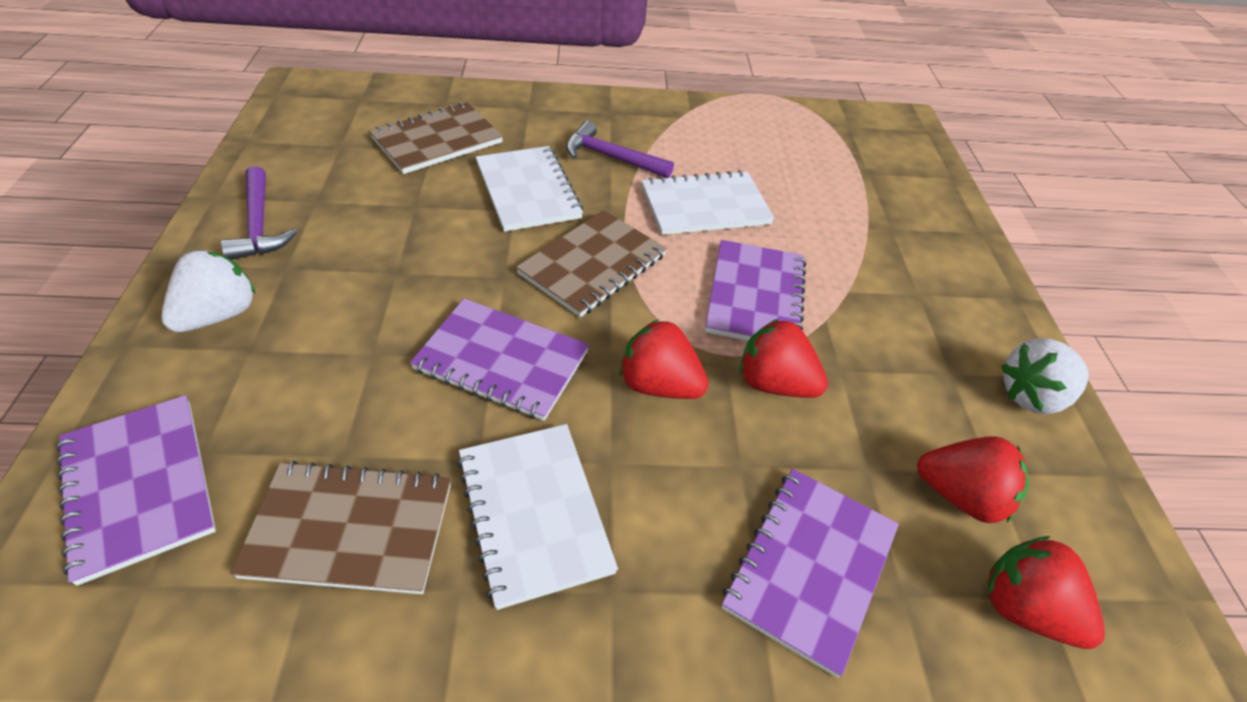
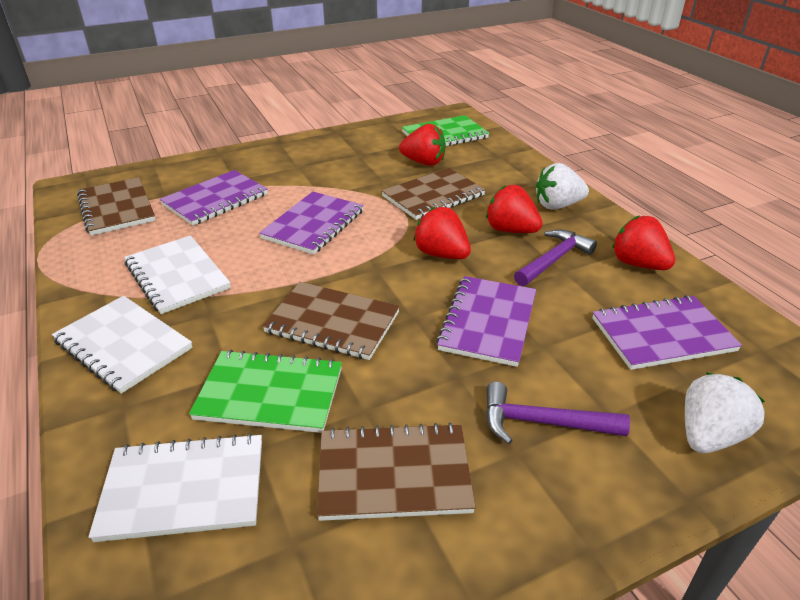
brown notebook: [230,461,451,594] [369,102,503,174] [516,210,667,317] = 3 -> [77,177,156,236] [262,282,400,360] [317,423,476,521] [381,168,486,220] = 4
green notebook: none = 0 -> [189,350,342,433] [402,115,489,146] = 2

